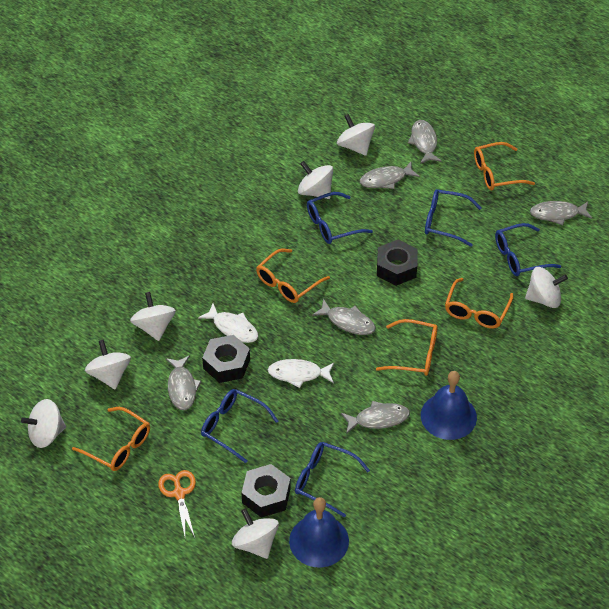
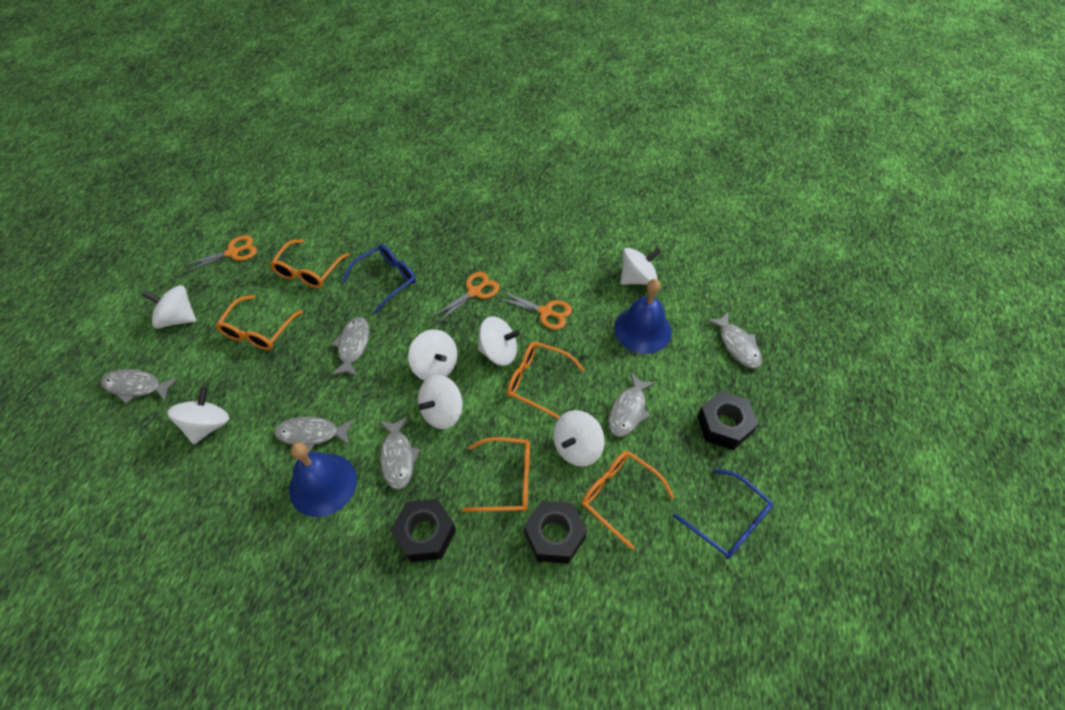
blue glasses: [201,389,278,463] [295,442,370,517] [307,192,373,244] [425,189,481,247] [495,223,561,276] = 5 -> [342,244,416,314] [673,469,773,559] = 2
orange scissors: [158,470,196,538] = 1 -> [182,235,257,273] [432,272,499,323] [496,291,572,330] = 3
white fish: [198,303,258,343] [268,359,334,388] = 2 -> none = 0

